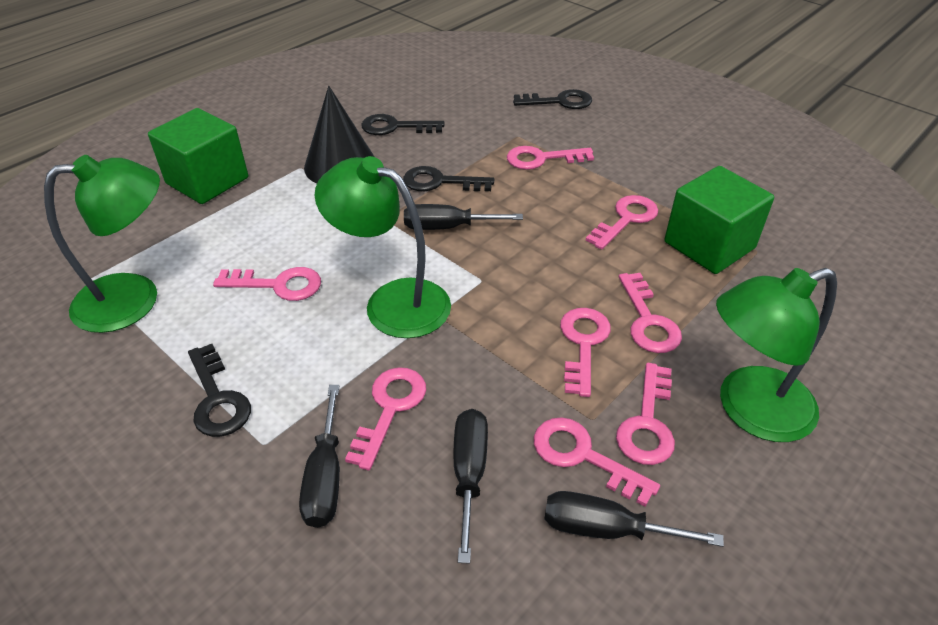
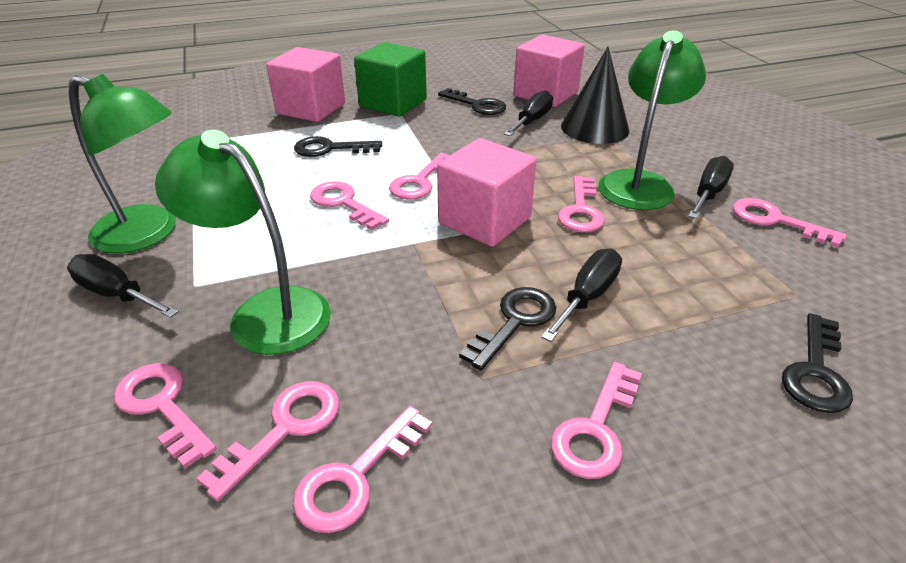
green cube: [148,108,248,204] [664,166,774,274] = 2 -> [354,42,427,117] = 1
pink cube: none = 0 -> [266,47,345,122] [437,138,537,247] [514,35,584,107] = 3

